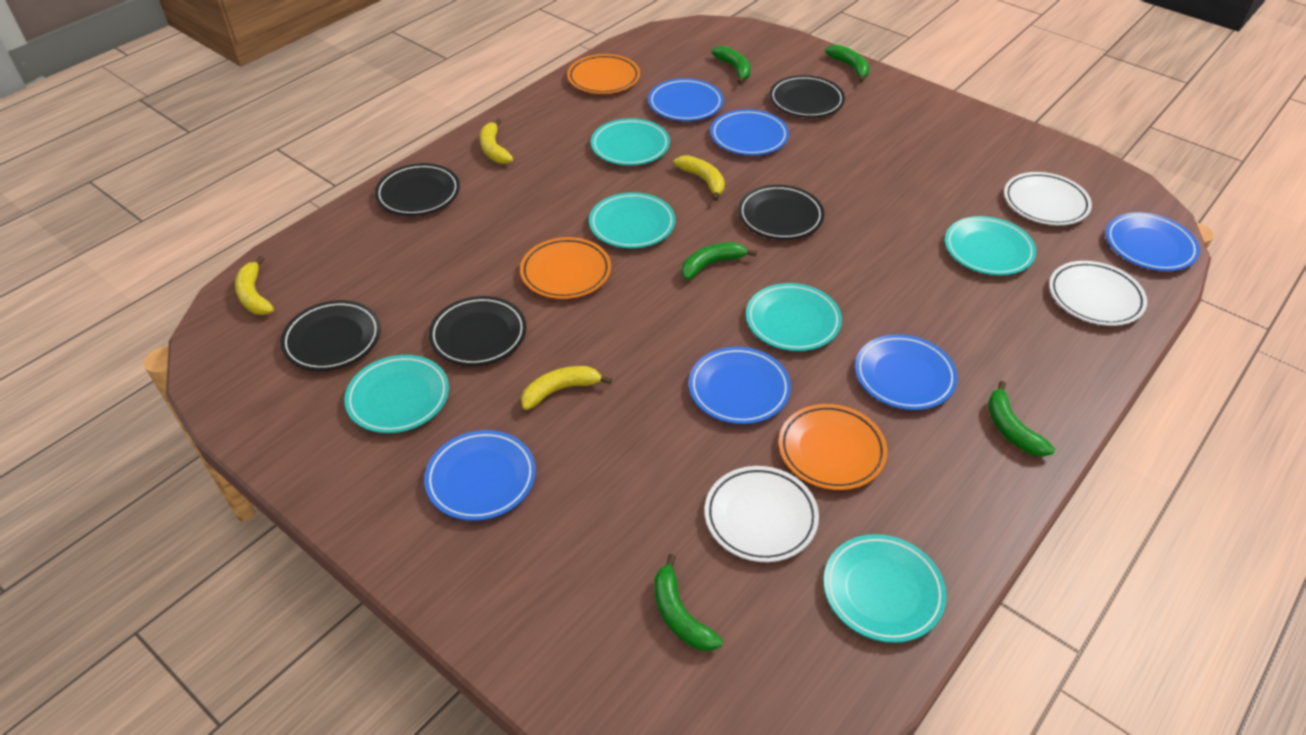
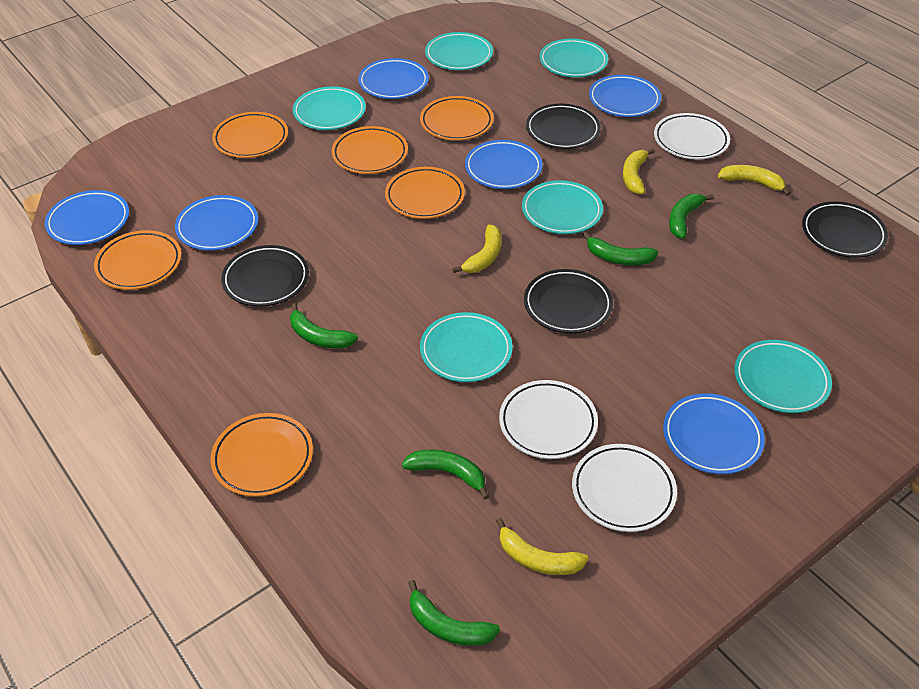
black plate: [280,300,381,371] [375,163,460,216] [429,296,526,366] [738,185,824,240] [770,75,845,118] = 5 -> [221,245,309,307] [524,269,613,333] [526,104,601,149] [802,201,888,258] = 4
orange plate: [520,237,611,299] [567,54,640,94] [779,404,887,490] = 3 -> [94,230,182,290] [210,413,313,497] [212,112,288,158] [332,126,408,174] [385,167,465,219] [420,96,494,141] = 6

